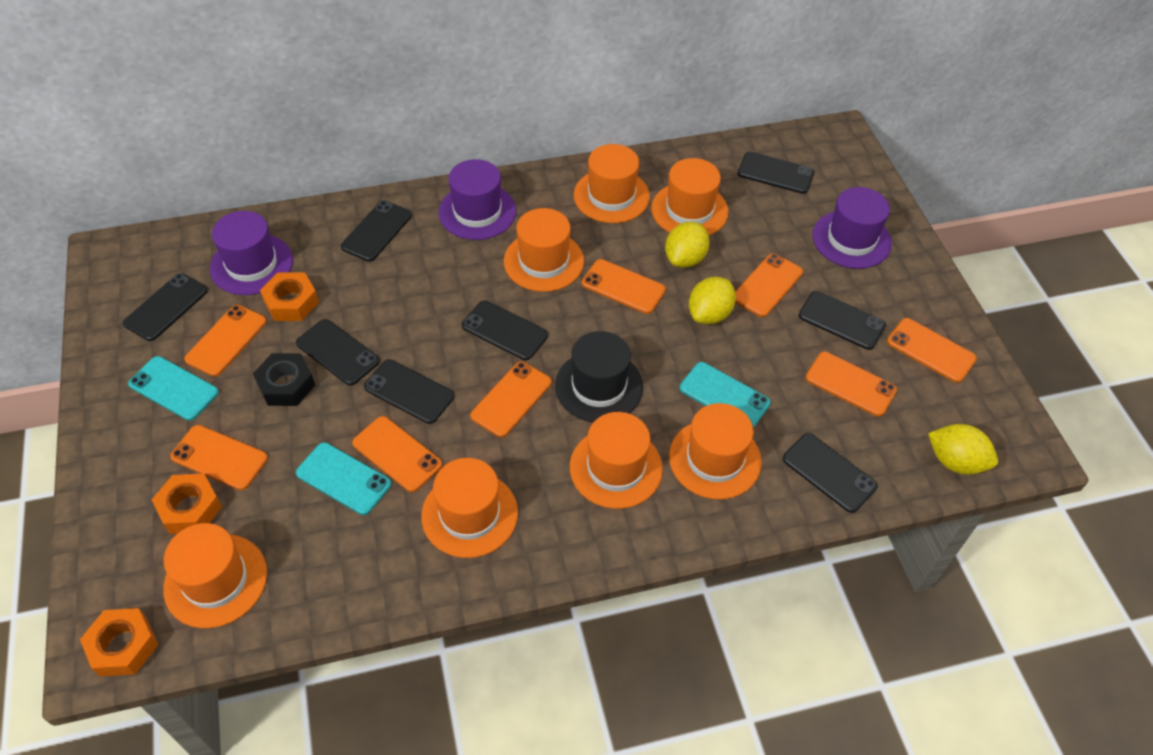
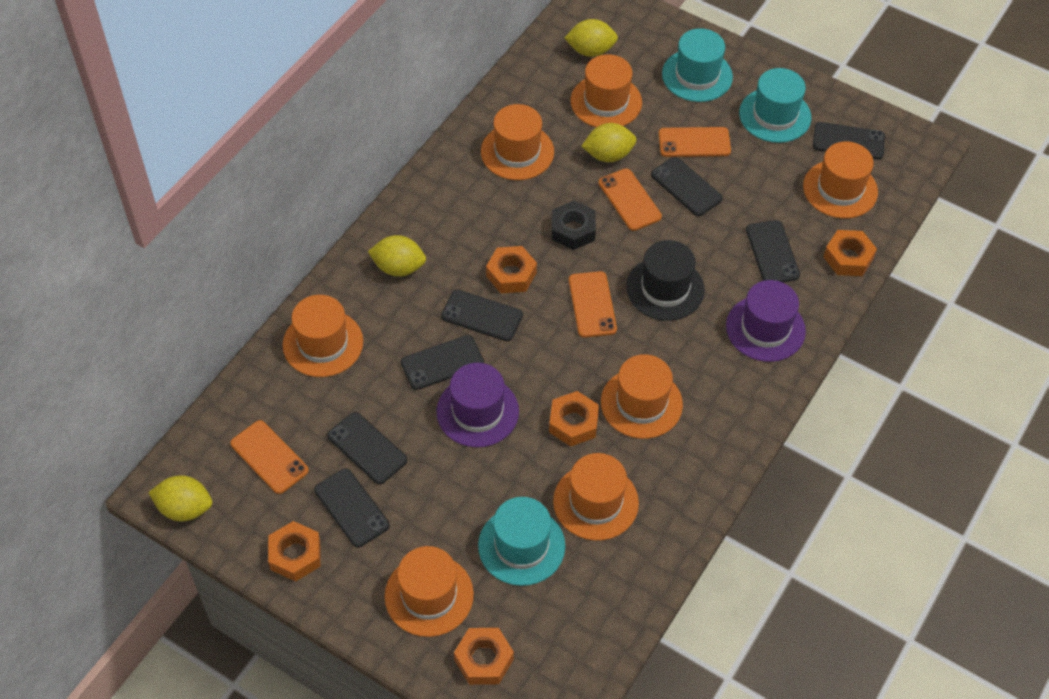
black phone: [123,273,208,341] [296,319,380,385] [341,200,412,262] [364,359,454,424] [462,300,548,360] [738,152,815,194] [783,433,878,513] [799,291,886,350] = 8 -> [314,468,390,547] [327,412,407,484] [401,335,484,390] [441,289,523,341] [651,157,723,216] [746,220,800,282] [813,122,885,159] = 7
orange nut: [80,608,159,677] [152,473,222,534] [260,272,319,321] = 3 -> [268,521,321,582] [454,628,514,685] [486,246,537,293] [549,391,599,446] [823,230,877,276] = 5
orange phone: [170,425,268,490] [184,305,267,376] [352,416,442,492] [470,361,552,437] [582,259,666,314] [735,253,803,317] [805,352,897,417] [887,318,977,383] = 8 -> [231,420,309,494] [569,271,617,338] [598,168,662,231] [659,127,731,157] = 4
purple hat: [210,211,293,295] [439,159,516,240] [812,187,892,269] = 3 -> [436,363,519,447] [726,280,806,362] = 2
turquoise hat: none = 0 -> [478,497,565,586] [662,28,733,102] [739,68,811,143] = 3
turquoise phone: [128,356,219,421] [296,442,391,515] [680,362,771,428] = 3 -> none = 0
yellow lemon: [665,222,710,268] [689,277,736,324] [928,424,998,475] = 3 -> [148,475,212,521] [368,235,426,277] [564,19,618,57] [581,123,637,162] = 4

